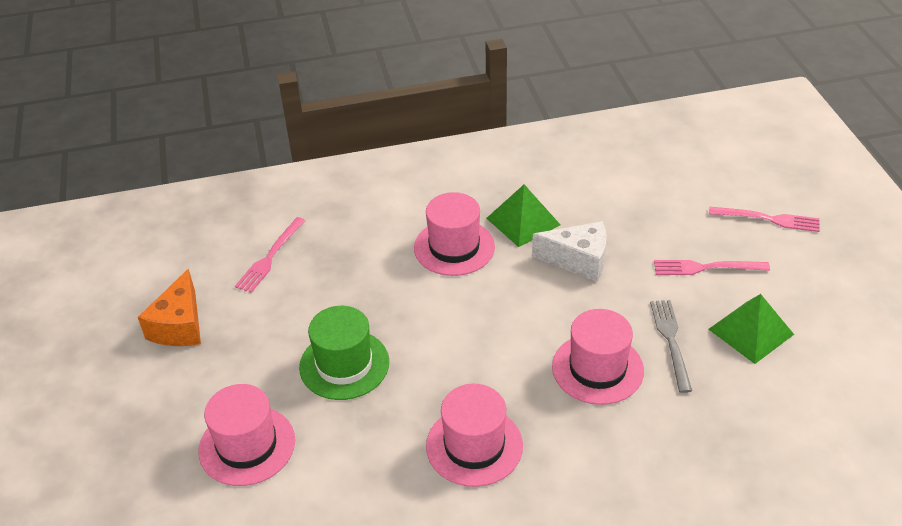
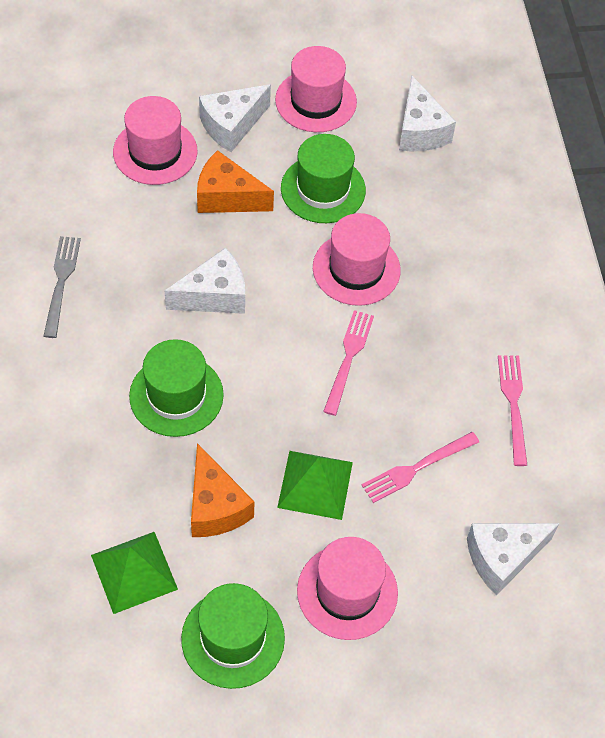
green hat: [299,306,389,400] = 1 -> [129,339,224,437] [181,583,285,689] [281,134,366,223] = 3
orange cheese: [138,269,201,346] = 1 -> [191,443,255,537] [197,150,274,213] = 2
white cheese: [532,221,607,282] = 1 -> [165,248,245,314] [199,84,271,152] [399,75,456,151] [467,523,559,595] = 4

